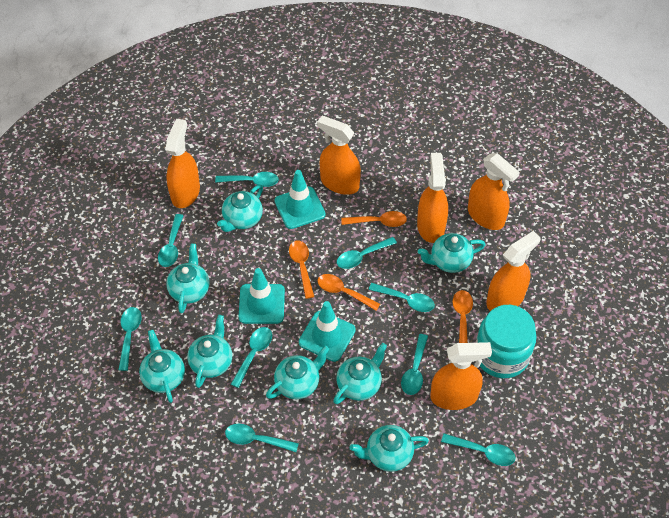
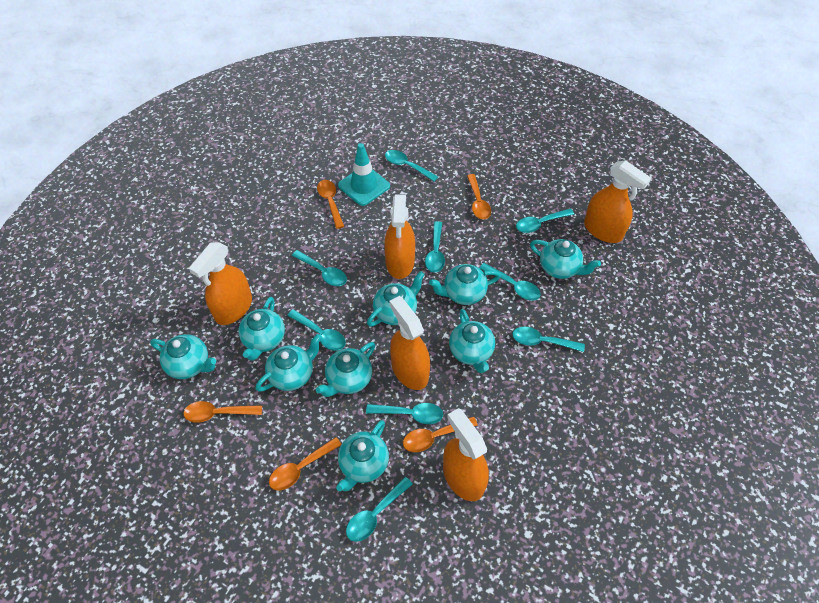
orange spoon: [289,241,314,299] [317,274,380,311] [341,211,407,227] [453,290,473,343] = 4 -> [183,401,262,423] [269,437,341,490] [317,180,344,229] [403,416,478,452] [467,174,491,219] = 5
orange spray bottle: [166,119,200,208] [317,116,361,195] [417,153,448,243] [430,342,492,410] [468,153,520,230] [486,231,541,311] = 6 -> [189,242,252,325] [384,194,415,279] [389,296,430,390] [443,408,489,501] [584,160,652,243] = 5
turquoise jar: [476,305,537,378] = 1 -> none = 0
turquoise teapot: [139,329,185,403] [166,243,210,313] [187,315,232,388] [217,185,263,232] [266,346,330,399] [333,343,387,404] [350,425,429,472] [418,233,486,273] = 8 -> [150,334,216,379] [239,297,285,361] [256,334,322,392] [316,342,375,397] [336,420,389,491] [367,271,425,327] [429,264,500,305] [449,309,495,373] [530,239,601,279] = 9
turquoise traffic cone: [239,268,285,324] [275,170,326,229] [299,301,356,362] = 3 -> [338,143,390,206] = 1

